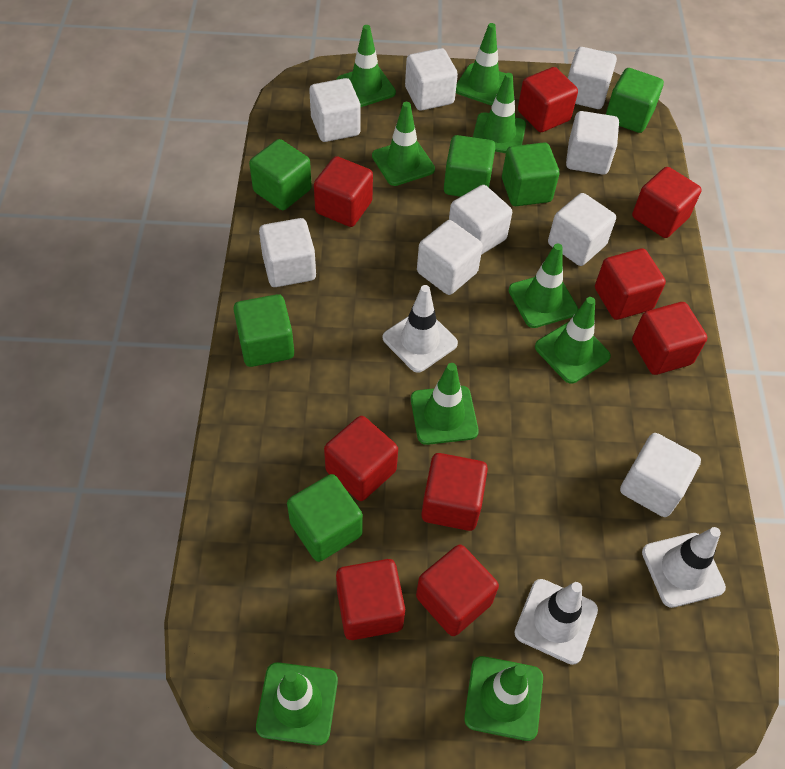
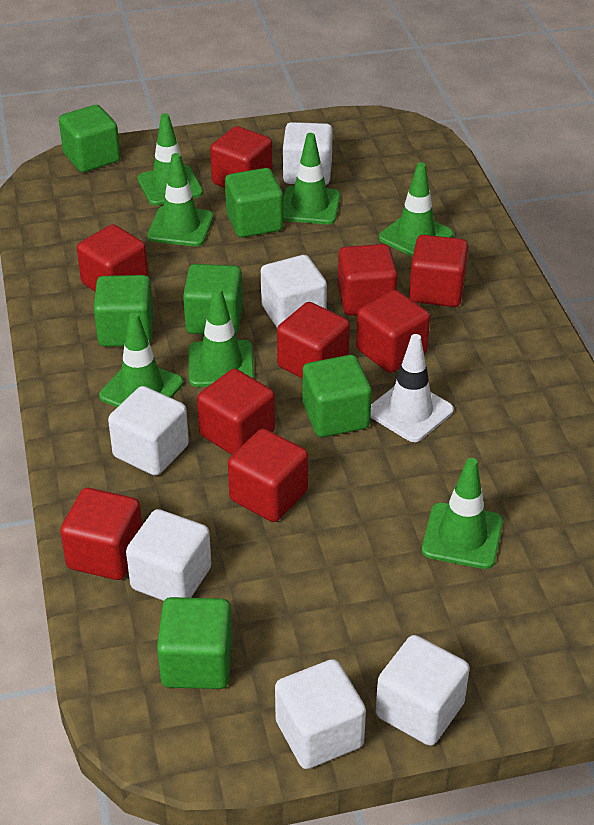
green traffic cone: [256,662,338,745] [336,25,396,107] [372,102,435,186] [411,363,479,445] [456,23,506,105] [464,656,543,741] [473,73,526,153] [508,243,578,328] [535,297,611,384] = 9 -> [99,312,183,407] [138,113,203,206] [147,153,214,246] [189,287,254,387] [283,133,340,224] [379,162,453,257] [422,458,503,569] = 7
white cube: [259,218,316,287] [309,78,361,142] [405,48,458,111] [417,220,483,295] [449,185,512,255] [548,193,616,266] [566,111,619,175] [568,47,617,109] [620,433,701,517] = 9 -> [108,386,189,476] [126,509,211,601] [261,255,327,328] [275,659,366,769] [283,122,333,185] [376,635,470,746] = 6
white traffic cone: [383,285,458,373] [514,579,598,665] [642,527,726,608] = 3 -> [370,334,454,442] = 1

